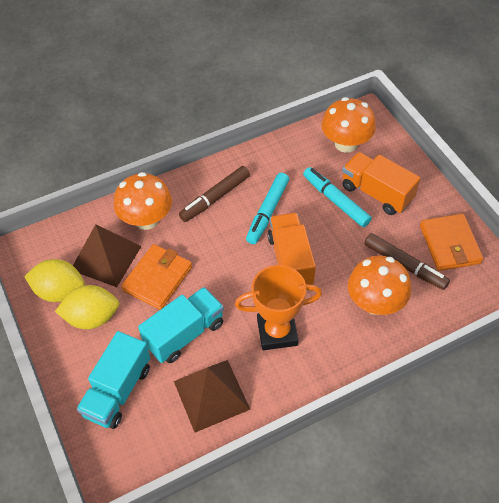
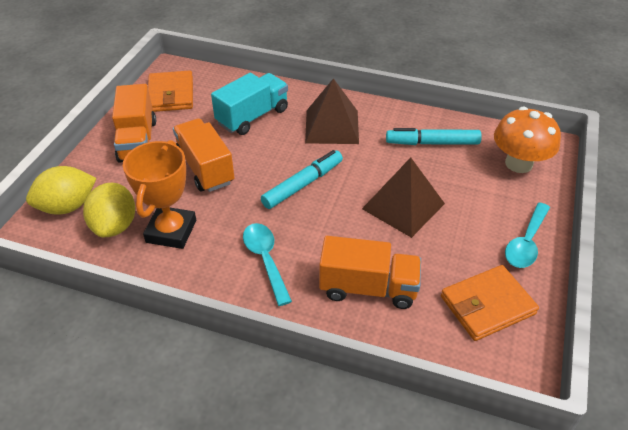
brown marker: [179,166,250,222] [364,233,450,290] = 2 -> none = 0
orange mushroom: [114,172,172,230] [321,97,376,153] [348,256,411,315] = 3 -> [494,107,561,173] = 1
orange truck: [268,213,316,285] [342,152,420,215] = 2 -> [112,84,156,163] [173,118,235,192] [319,236,421,309] = 3
turquoise spoon: none = 0 -> [243,223,292,306] [505,202,550,268] = 2
turquoise truck: [77,331,150,429] [138,287,224,363] = 2 -> [211,73,288,135] = 1

